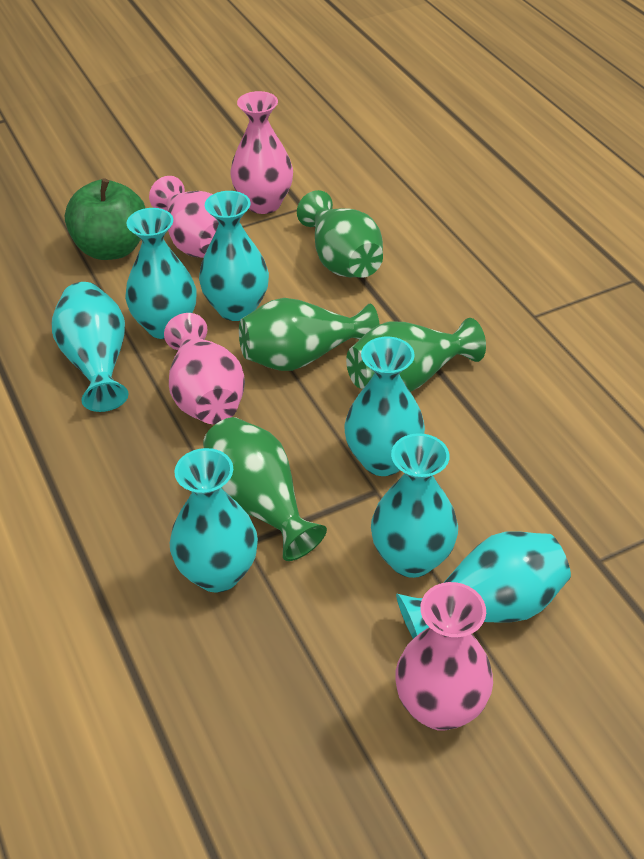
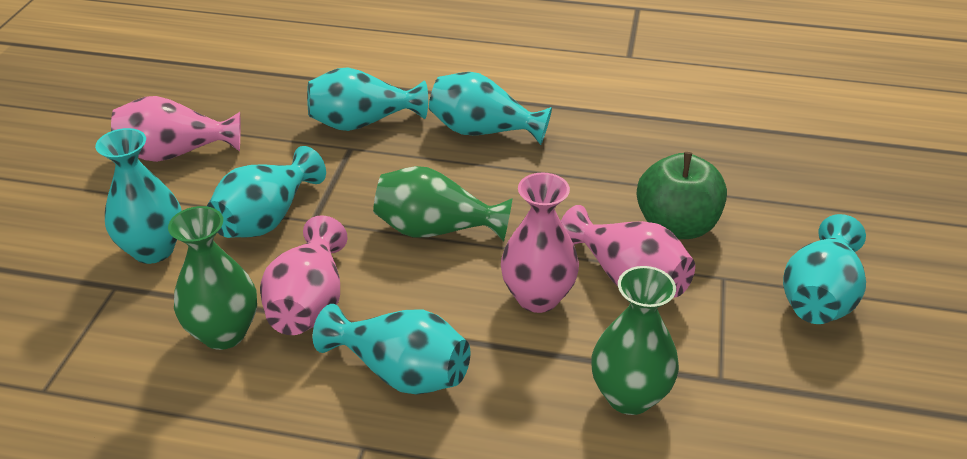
green vase: [203,417,327,561] [239,298,380,371] [297,190,383,278] [346,318,486,392] = 4 -> [168,206,257,350] [373,166,513,241] [591,266,679,415] = 3
turquoise vase: [52,282,128,412] [125,208,196,339] [170,448,258,593] [199,191,269,321] [344,337,425,476] [371,433,458,578] [396,532,571,638] = 7 -> [95,128,182,264] [207,146,326,238] [307,67,428,131] [313,304,470,395] [429,72,552,145] [783,214,866,324] = 6

